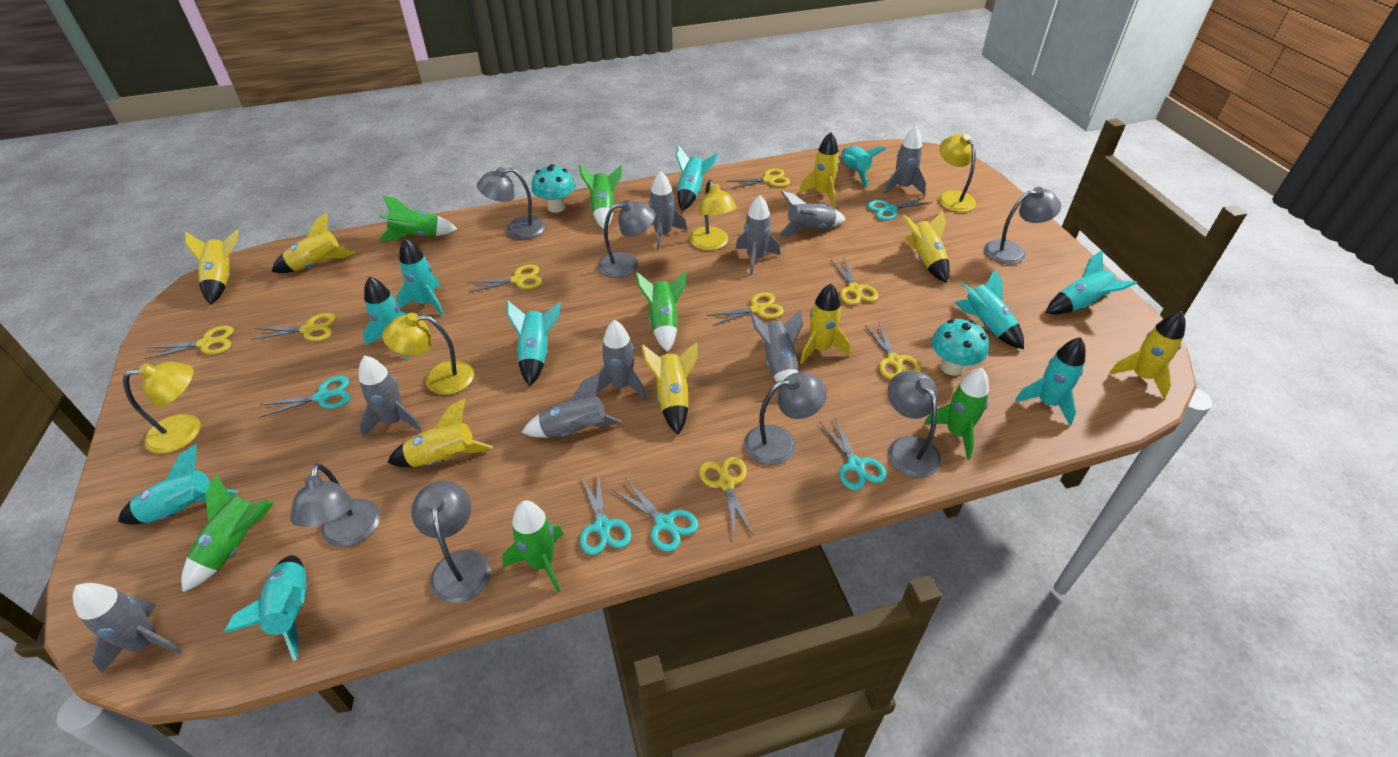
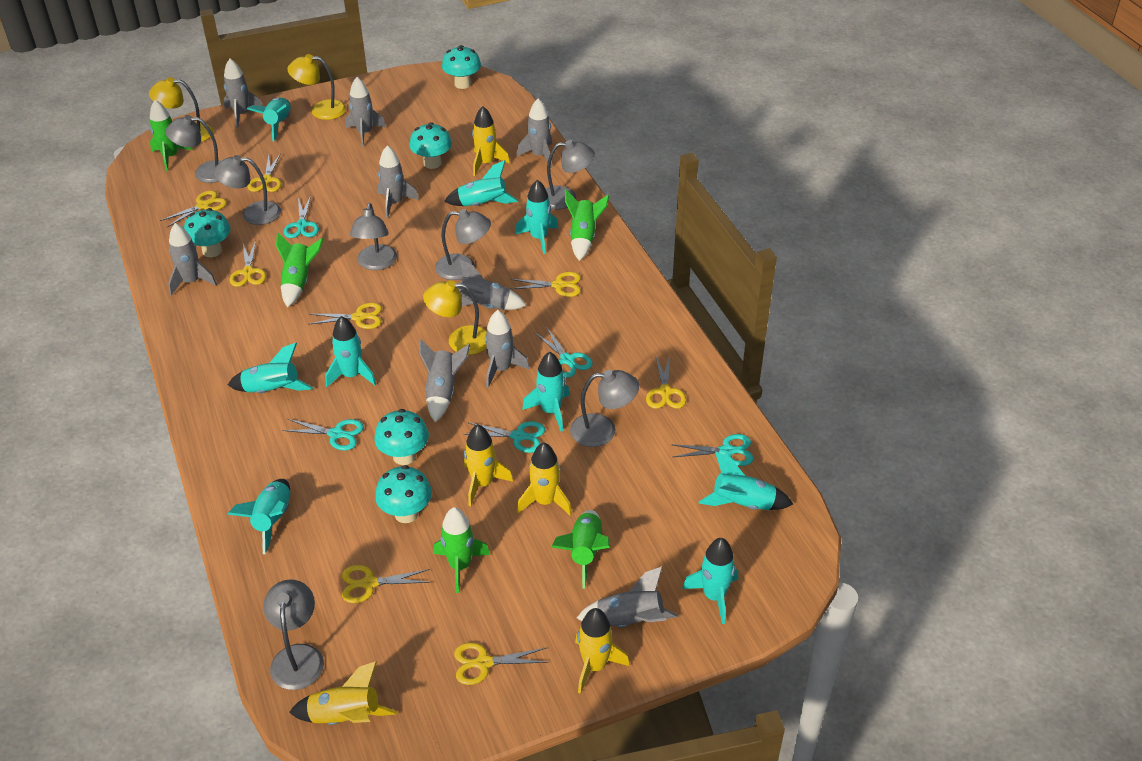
green rocket: [181,474,275,592] [379,195,457,241] [502,500,564,593] [579,165,622,229] [635,271,686,352] [924,368,989,459] = 6 -> [150,100,193,171] [276,233,323,307] [433,507,490,593] [551,510,610,588] [565,190,610,261] = 5
turquoise mushroom: [531,164,575,213] [931,319,989,376] = 2 -> [184,208,231,257] [374,409,429,465] [375,465,432,523] [410,122,452,169] [442,45,481,89] = 5
turquoise rocket: [118,444,238,525] [225,555,308,661] [363,276,408,359] [396,238,444,316] [506,300,561,386] [676,145,718,211] [842,145,886,188] [954,269,1024,349] [1015,337,1086,426] [1046,250,1137,314] = 10 -> [227,479,290,554] [228,343,313,393] [247,98,291,141] [325,316,376,387] [444,160,518,206] [515,179,558,254] [522,352,570,431] [682,538,738,624] [699,452,793,510] = 9
yellow lamp: [123,361,201,454] [382,313,474,395] [690,180,737,250] [939,134,976,212] = 4 -> [149,77,213,142] [287,54,346,120] [423,280,487,355] = 3
yellow rocket: [185,229,239,304] [272,212,356,273] [387,398,493,467] [641,342,697,435] [799,132,839,206] [800,284,850,364] [903,210,950,283] [1109,311,1186,399] = 8 -> [289,661,397,725] [464,424,513,506] [472,106,510,176] [517,442,572,516] [575,608,630,694] = 5

